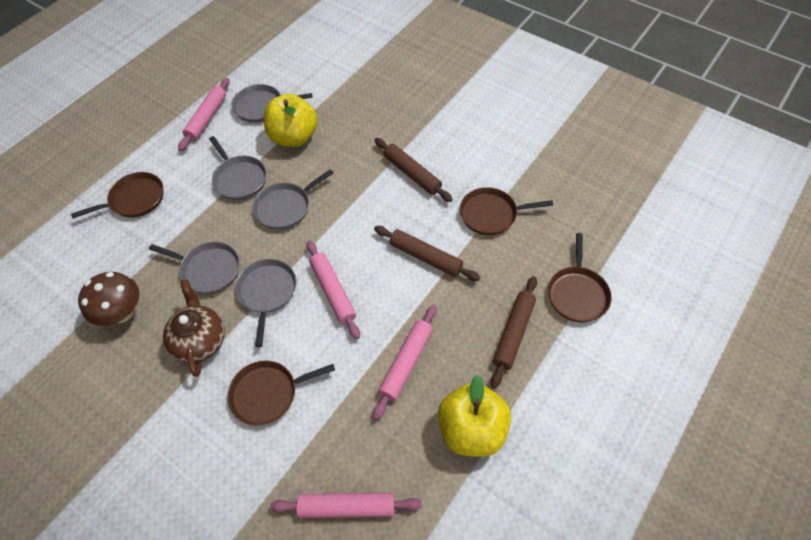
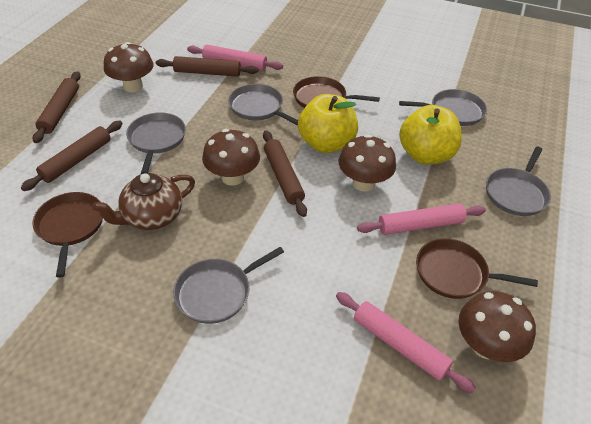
brown mushroom: [78,272,139,326] = 1 -> [104,42,153,92] [202,129,260,186] [339,134,396,192] [458,291,536,362] = 4
brown pan: [71,172,163,219] [227,361,335,426] [460,187,553,235] [548,233,612,323] = 4 -> [32,192,103,278] [293,76,380,108] [416,238,538,299] = 3
brown rolling pin: [374,226,480,281] [375,138,453,202] [491,276,537,388] = 3 -> [21,121,123,191] [33,71,81,143] [156,56,258,77] [263,130,307,217] = 4
pink rolling pin: [178,78,230,151] [270,493,422,518] [307,241,360,339] [373,305,437,420] = 4 -> [187,44,283,71] [336,292,476,393] [357,203,486,235] = 3

